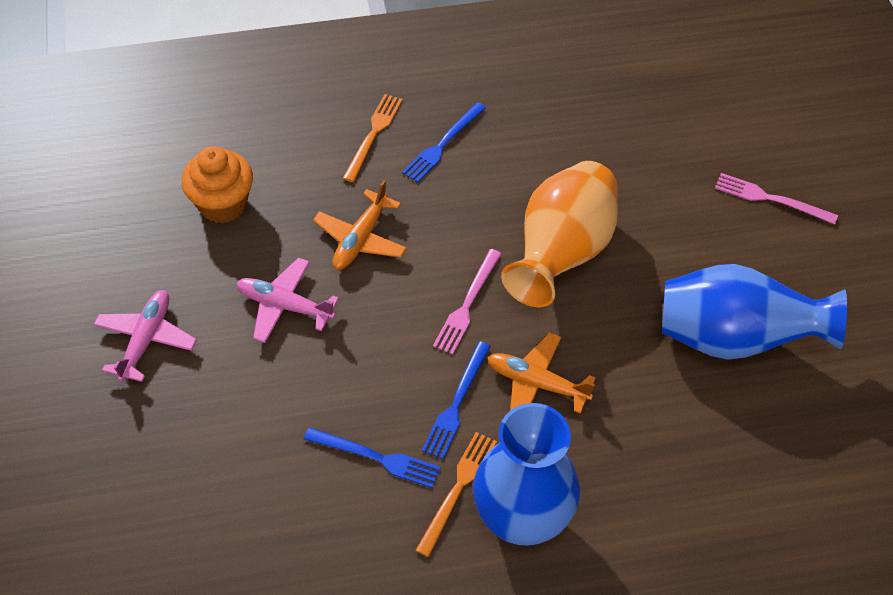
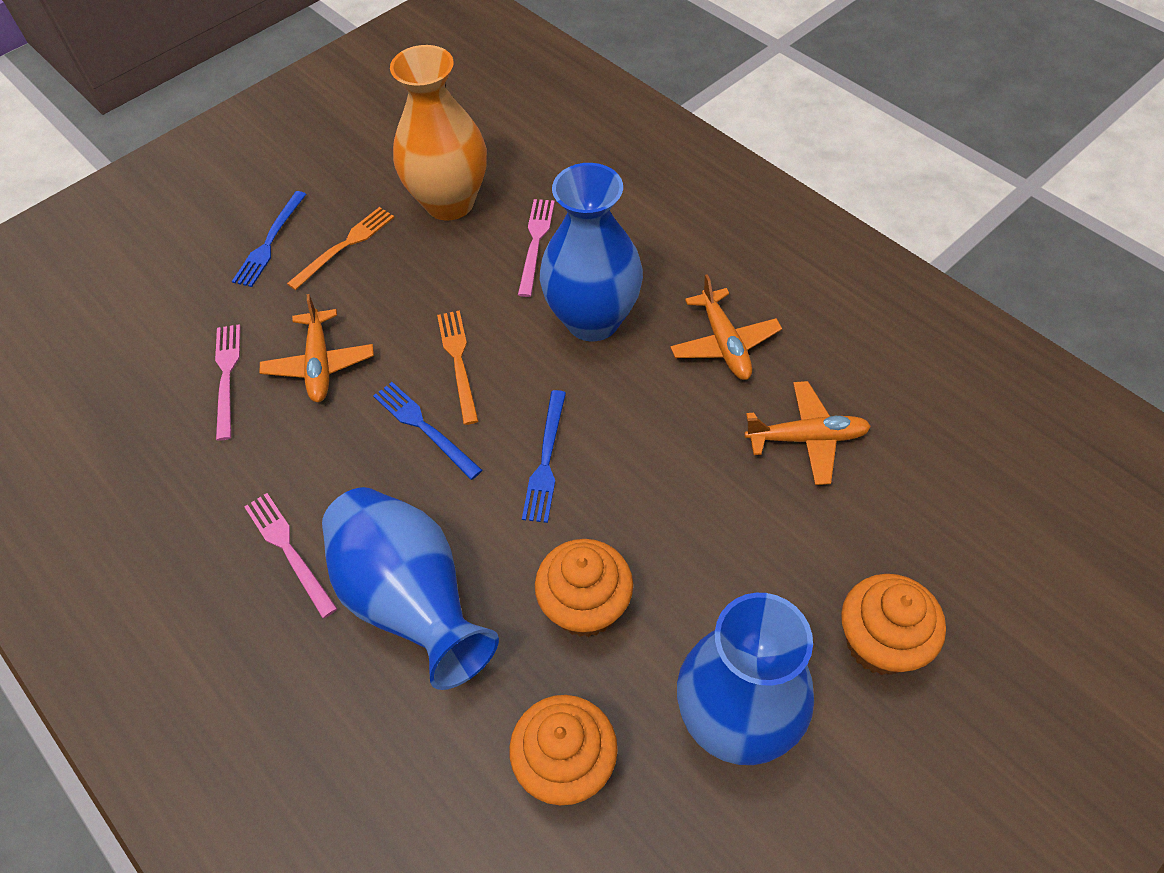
blue vase: [473,403,580,546] [662,264,847,360] = 2 -> [322,487,499,690] [540,163,643,341] [677,593,814,765] = 3
orange cupcake: [181,146,253,223] = 1 -> [509,695,618,805] [535,539,633,637] [841,574,946,675] = 3
orange plane: [313,180,407,270] [488,332,595,414] = 2 -> [260,294,374,402] [670,274,782,380] [744,381,871,485] = 3
pink fork: [433,249,501,354] [715,173,838,224] = 2 -> [215,324,241,441] [244,493,338,618] [518,199,555,297] = 3
pink plane: [94,290,197,382] [237,258,339,343] = 2 -> none = 0

